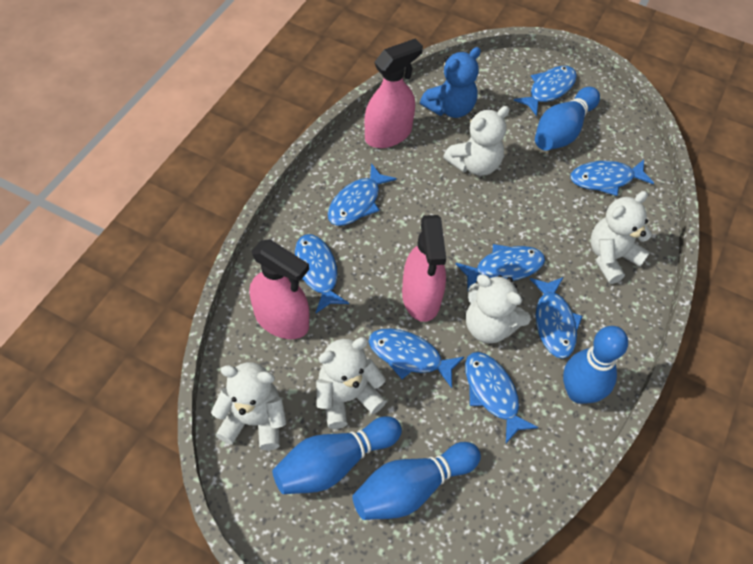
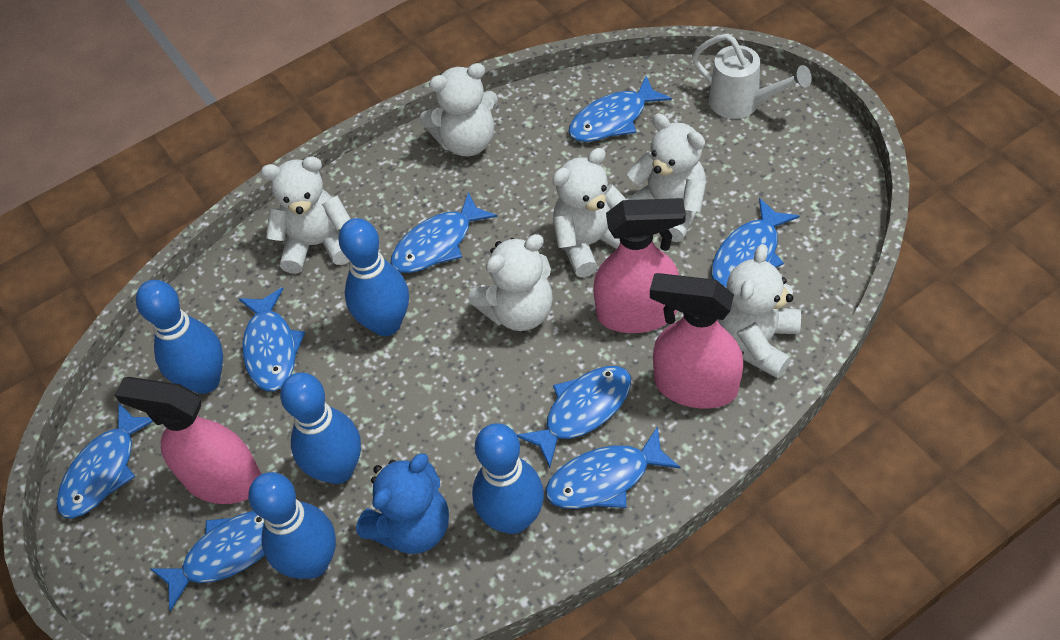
blue bowling pin: [272,416,402,494] [352,442,481,520] [535,87,600,151] [563,326,628,404] = 4 -> [136,280,223,394] [248,472,336,579] [280,372,361,484] [338,218,409,336] [472,423,544,534] = 5
white teddy bear: [211,362,287,450] [316,337,386,429] [443,106,510,176] [466,274,531,344] [590,191,652,284] = 5 -> [261,156,351,274] [420,63,498,156] [469,234,553,331] [552,148,627,277] [627,113,706,242] [718,244,801,379] = 6
white watering can: none = 0 -> [692,34,812,119] = 1

